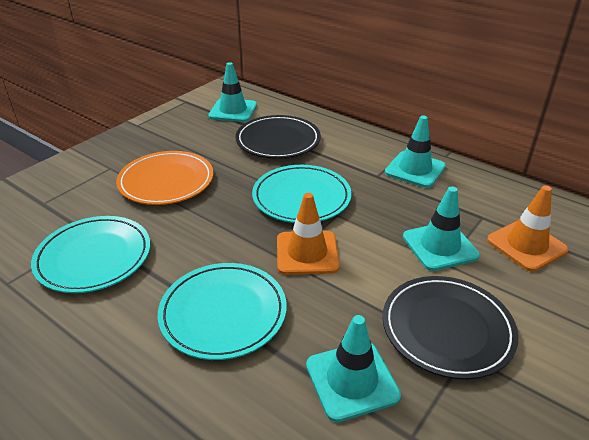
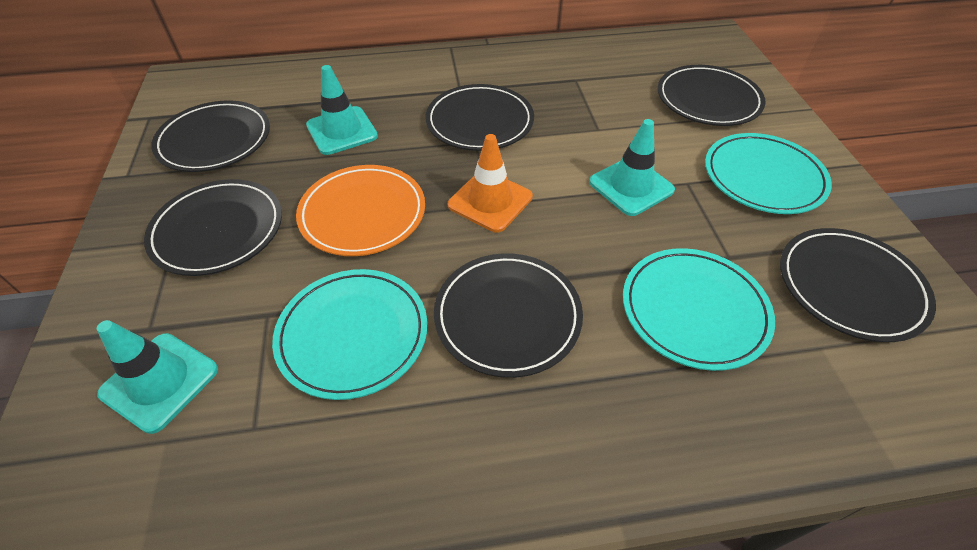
black plate: [235,115,321,159] [383,276,518,379] = 2 -> [144,179,282,276] [151,100,270,172] [426,84,534,151] [434,253,583,378] [658,65,765,126] [780,228,936,342] = 6
orange traffic cone: [277,193,340,275] [487,186,568,272] = 2 -> [448,134,533,232] = 1
turquoise traffic cone: [208,62,257,122] [306,315,401,422] [385,116,446,188] [403,186,480,271] = 4 -> [97,320,218,434] [306,65,378,155] [589,119,675,216] = 3

